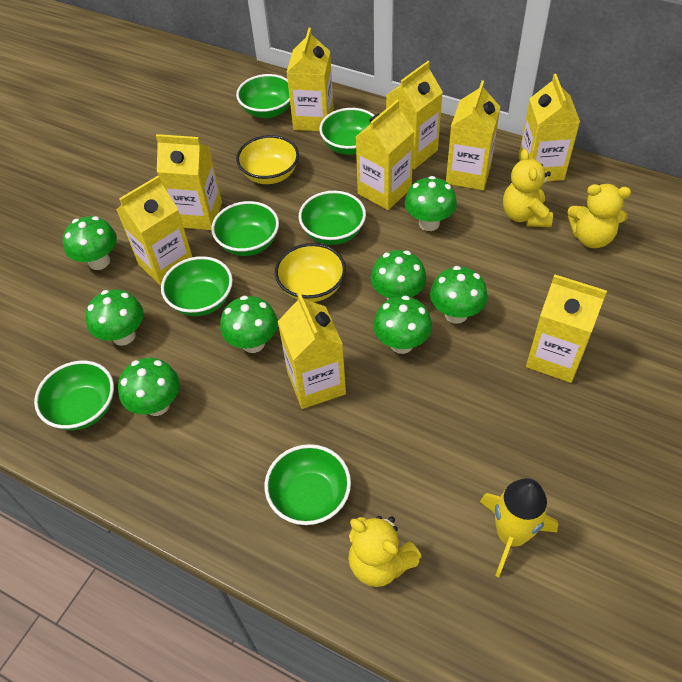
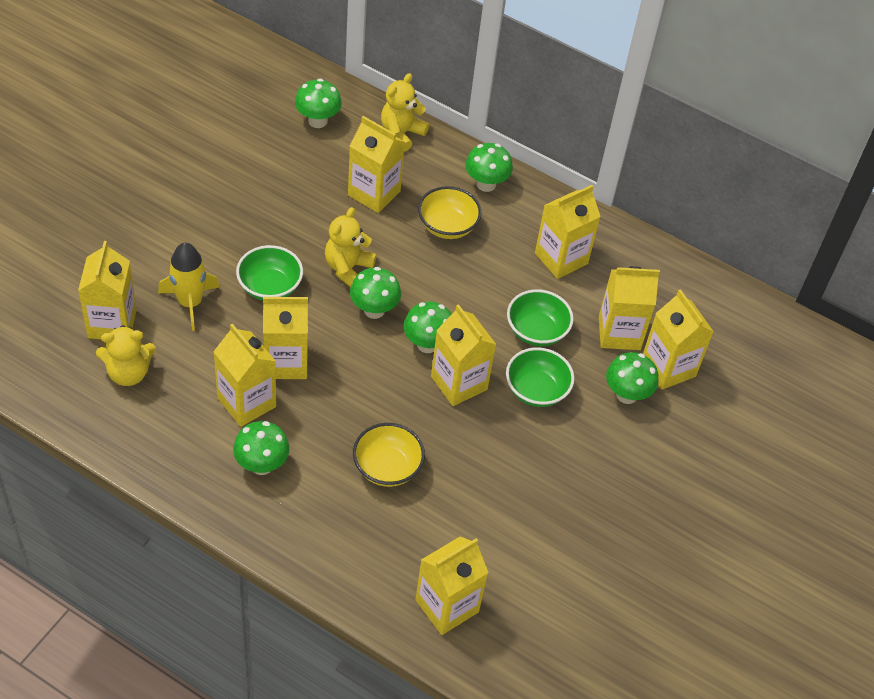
green bowl: [34,361,114,430] [161,256,233,316] [211,201,279,256] [236,74,290,118] [264,444,351,525] [299,191,366,245] [319,108,375,155] = 7 -> [236,245,303,301] [506,347,574,407] [507,289,574,346] = 3
green mushroom: [63,216,117,270] [86,290,144,346] [118,358,180,416] [220,296,278,353] [370,250,427,300] [373,296,432,354] [405,176,457,231] [430,266,488,324] = 8 -> [233,421,289,475] [295,79,342,128] [350,267,401,319] [403,302,451,353] [465,143,513,192] [606,352,658,404] = 6

